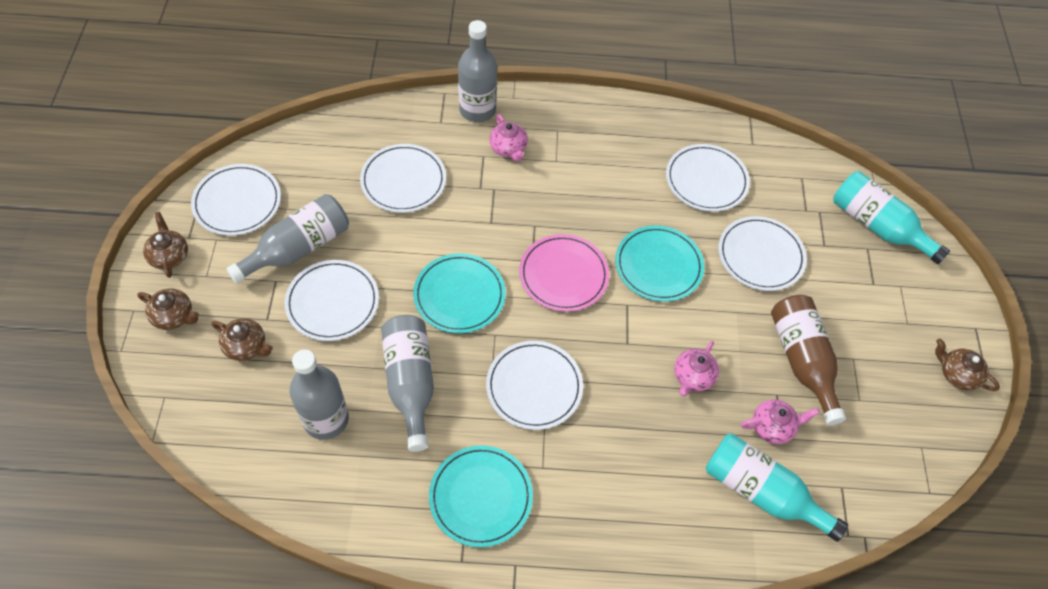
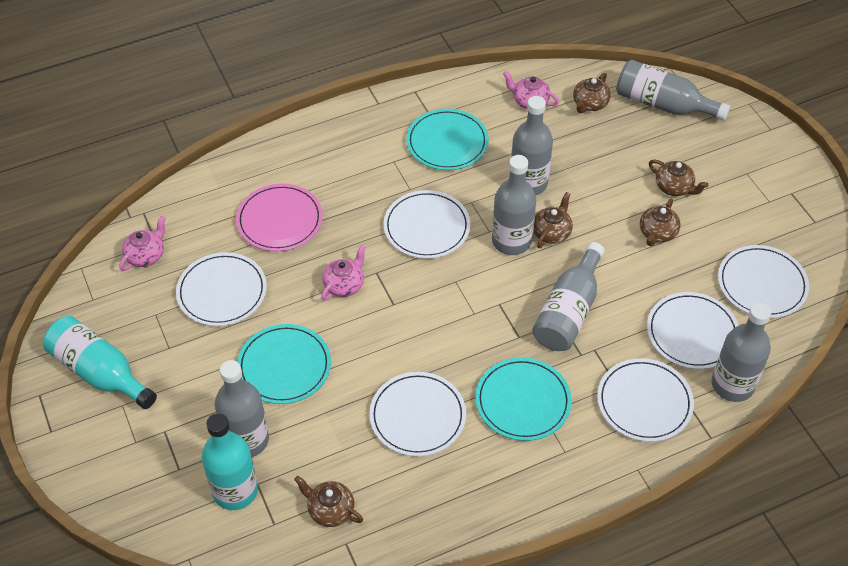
brown bottle: [771,295,846,425] = 1 -> none = 0
brown teapot: [137,288,199,330] [143,212,188,278] [212,318,273,361] [935,339,1000,391] = 4 -> [294,476,363,527] [533,192,573,248] [573,73,611,113] [640,199,680,246] [649,160,708,196] = 5
grey bottle: [226,194,349,284] [290,349,349,440] [381,315,434,452] [458,20,497,122] = 4 -> [215,360,269,457] [492,155,536,255] [511,96,553,195] [532,242,605,351] [616,60,730,121] [712,303,771,402] = 6

